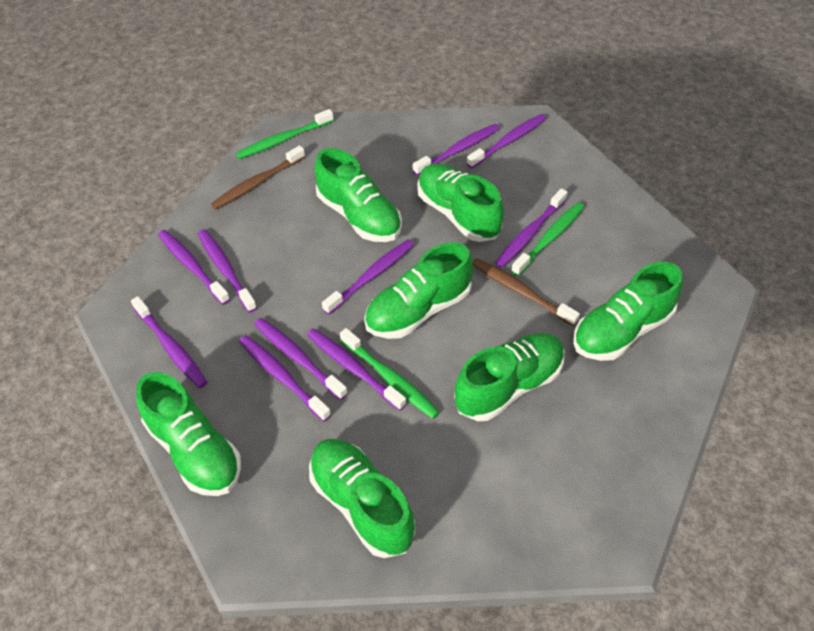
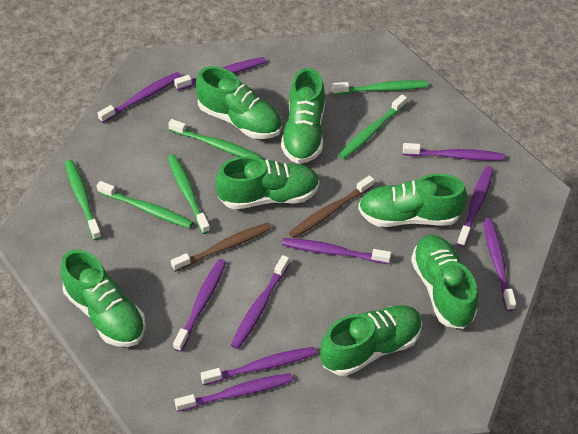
green toothbrush: [236,109,334,159] [340,328,439,419] [511,202,584,276] = 3 -> [65,160,102,240] [97,181,193,229] [168,119,262,159] [168,155,210,234] [332,80,428,95] [339,95,407,159] = 6

